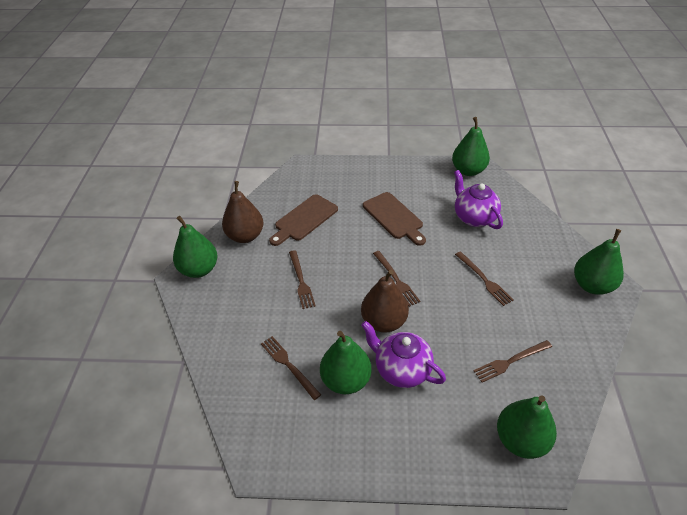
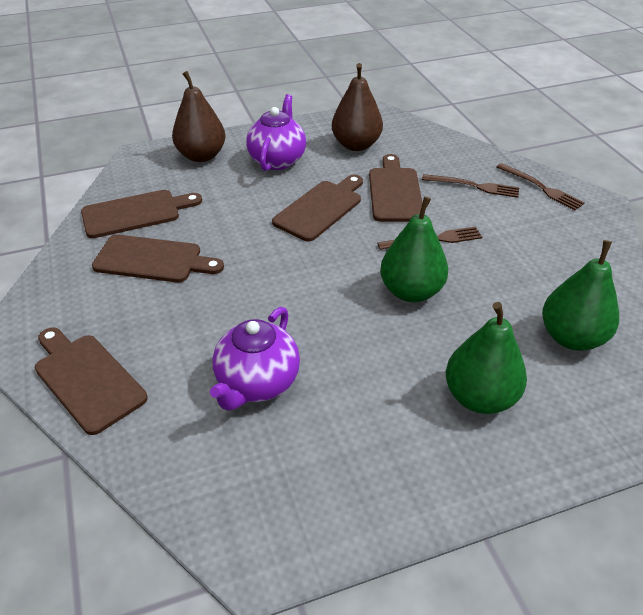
brown cutting board: [269,194,338,246] [363,192,426,246] = 2 -> [35,327,148,435] [81,190,202,238] [92,235,224,283] [272,175,363,241] [369,154,422,222] = 5
brown fork: [261,336,321,400] [289,250,316,309] [373,251,420,307] [455,251,514,306] [474,340,552,383] = 5 -> [377,227,483,250] [422,174,519,198] [496,163,585,210] = 3
green pear: [173,216,217,278] [320,331,371,394] [452,117,490,176] [497,395,557,459] [574,229,624,295] = 5 -> [380,196,448,302] [446,302,527,414] [542,240,619,351] = 3

